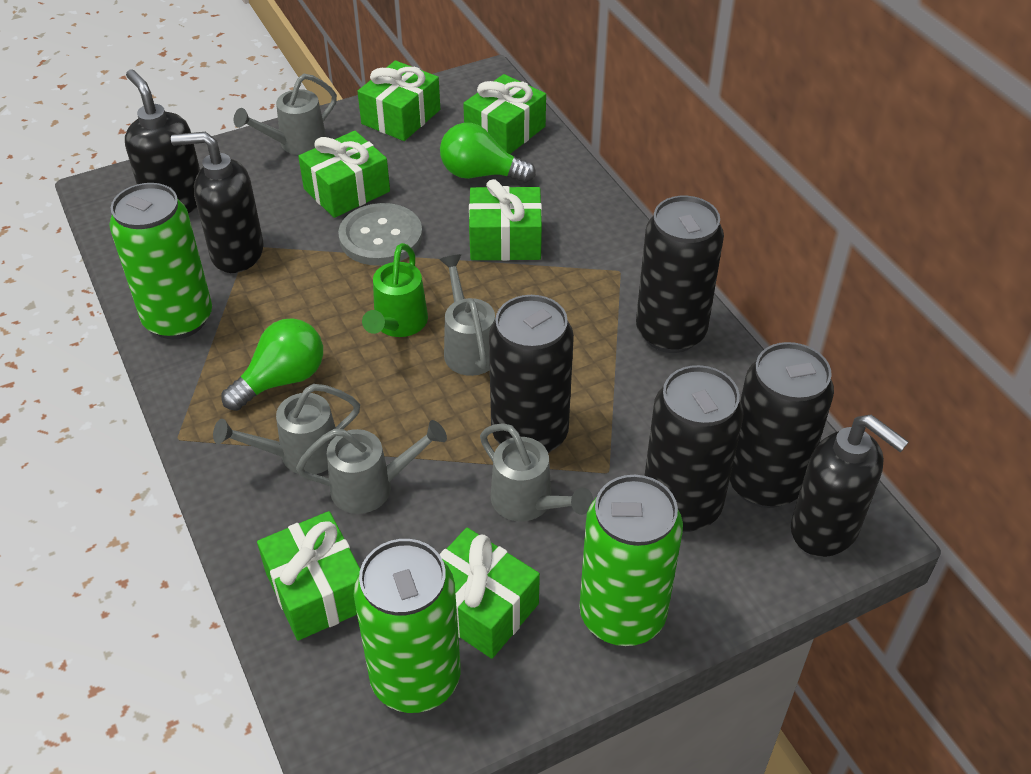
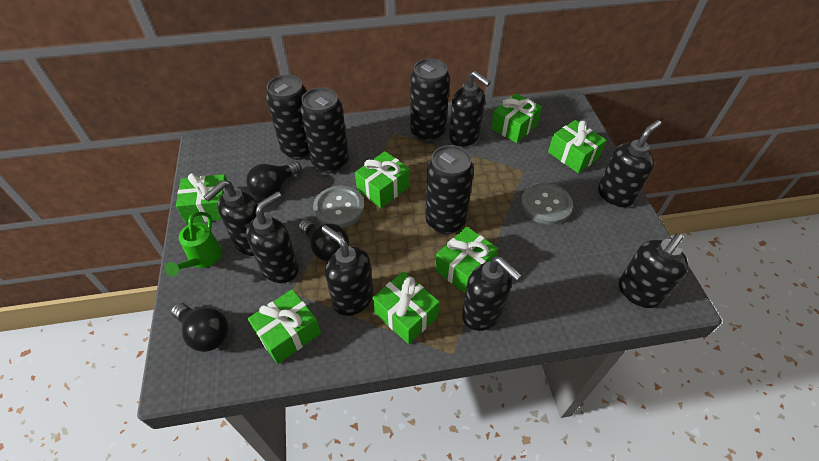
black light bulb: none = 0 -> [171,303,229,352] [246,161,301,199] [298,219,349,262] = 3
black soap dispenser: [125,70,200,213] [171,132,264,273] [791,415,909,557] = 3 -> [203,180,258,256] [246,192,299,283] [321,225,374,316] [449,71,491,147] [462,257,522,331] [598,120,661,207] [619,234,688,308] = 7
green can: [109,183,212,339] [353,539,461,713] [580,475,683,646] = 3 -> none = 0
green gift: [257,511,360,641] [298,131,390,218] [358,60,440,141] [440,528,540,659] [463,74,546,154] [469,179,542,261] = 6 -> [176,173,227,224] [248,289,321,364] [355,151,410,208] [372,271,440,344] [435,226,498,293] [491,93,542,143] [548,120,607,173] = 7
green light bulb: [221,318,323,411] [440,123,536,183] = 2 -> none = 0
grey button: [338,203,423,266] = 1 -> [313,186,364,228] [521,183,573,225] = 2
grey watering can: [213,384,360,474] [234,74,337,155] [296,420,447,514] [440,254,495,376] [480,423,593,522] = 5 -> none = 0

